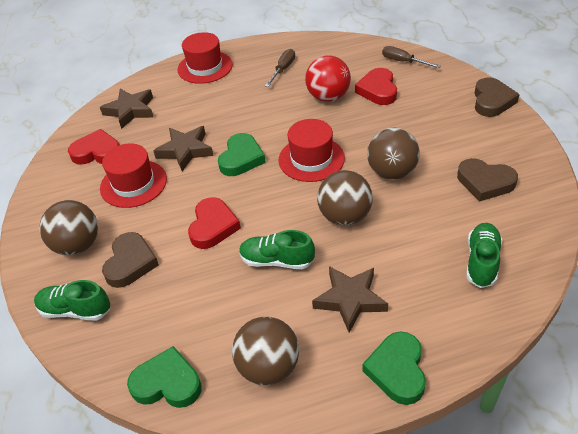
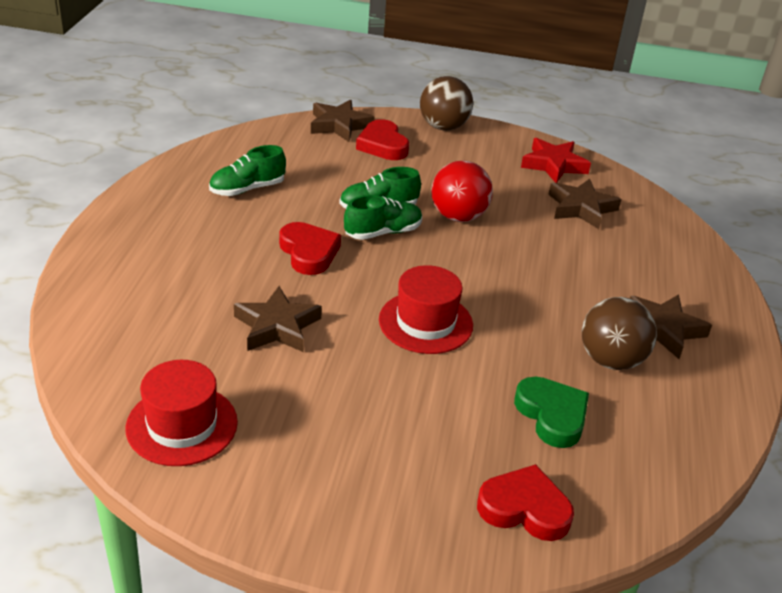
brown ball: [39,200,98,256] [232,317,299,385] [317,170,373,226] [367,128,420,180] = 4 -> [420,76,473,131] [582,297,657,370] = 2
brown heart: [102,232,159,288] [457,158,518,201] [475,77,520,117] = 3 -> none = 0
brown screwdriver: [265,49,295,87] [382,46,441,68] = 2 -> none = 0
brown star: [100,89,154,129] [153,126,214,171] [312,266,388,333] = 3 -> [234,286,322,352] [311,100,375,142] [548,179,621,229] [630,294,712,359] = 4
green heart: [127,346,202,408] [218,133,266,176] [362,331,426,405] = 3 -> [514,377,589,448] = 1
red hat: [100,144,167,208] [178,32,233,84] [279,119,345,182] = 3 -> [126,360,238,466] [379,265,473,354] = 2
red star: none = 0 -> [521,138,591,183] = 1

